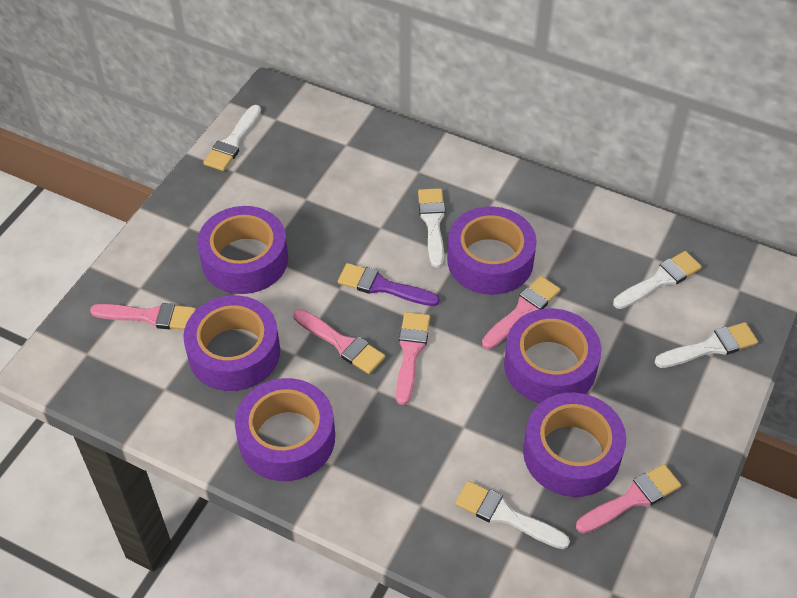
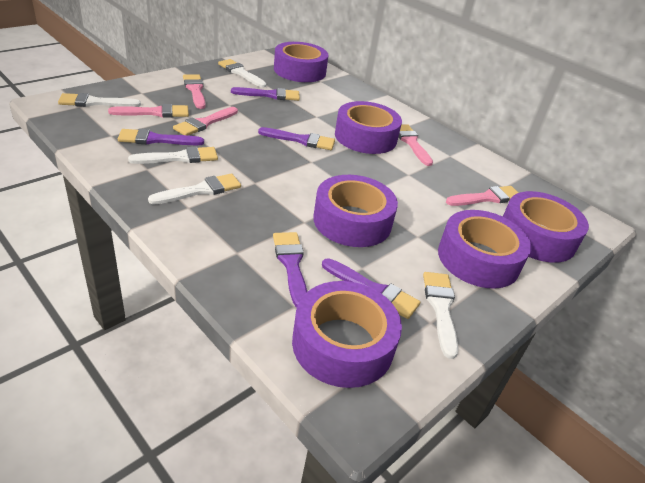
purple brush: [338,263,440,306] = 1 -> [118,129,204,145] [231,87,300,101] [258,127,335,150] [273,232,307,308] [322,258,421,319] = 5

